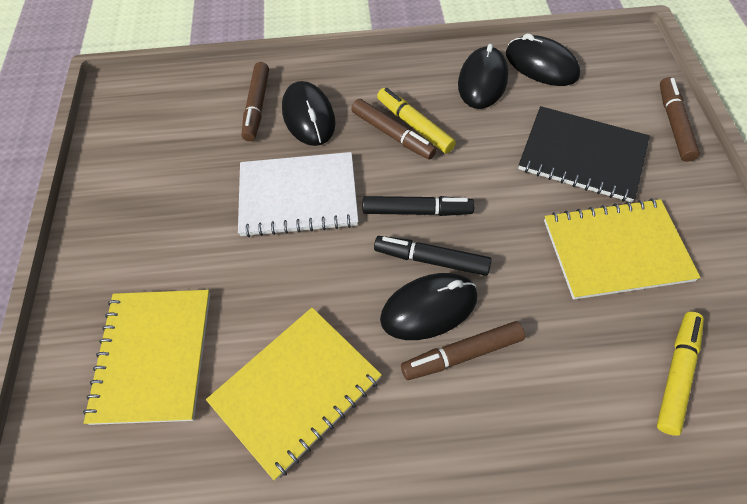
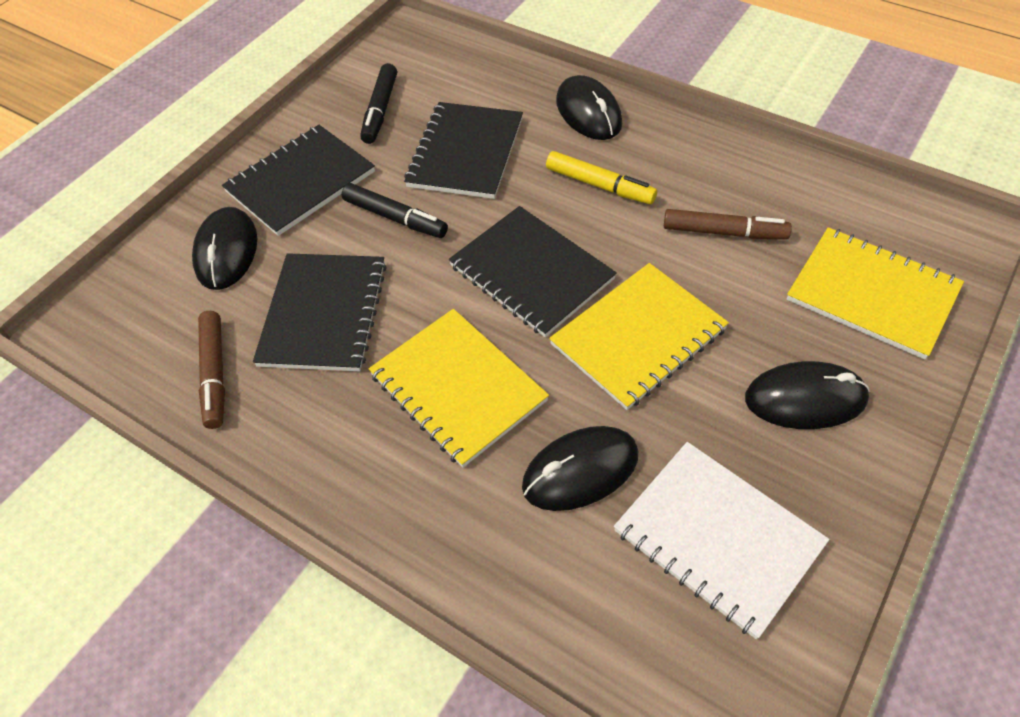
black notebook: [518,106,650,202] = 1 -> [222,125,375,236] [253,253,387,371] [404,102,523,199] [449,206,617,337] = 4
brown marker: [242,62,269,141] [351,99,437,160] [401,321,525,380] [660,77,700,162] = 4 -> [198,311,225,429] [664,209,792,240] = 2
yellow marker: [377,88,456,153] [657,312,704,436] = 2 -> [546,151,657,204] = 1

